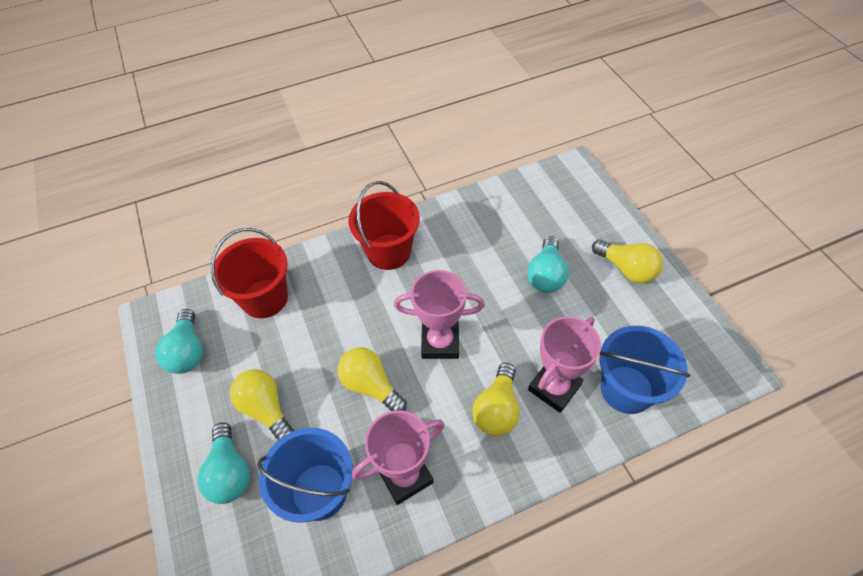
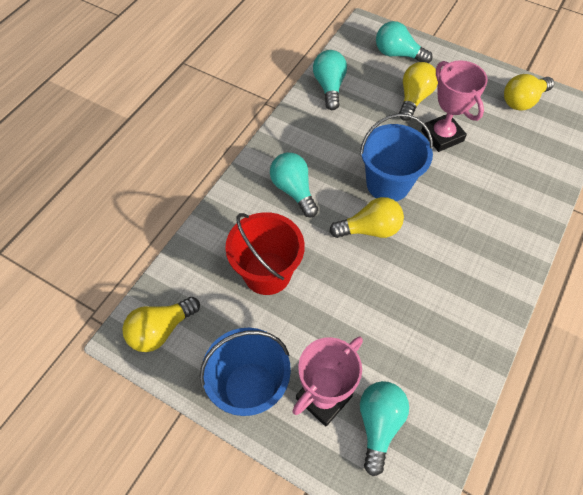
pink trophy: [352,410,445,505] [394,270,485,359] [528,316,601,413] = 3 -> [293,337,363,426] [421,60,488,152] = 2
red bucket: [211,228,288,318] [348,181,420,270] = 2 -> [225,212,305,295] = 1
turquoise light bulb: [155,309,203,374] [197,422,250,504] [527,236,569,293] = 3 -> [270,152,318,218] [313,50,347,110] [360,381,409,476] [376,21,432,63] = 4

